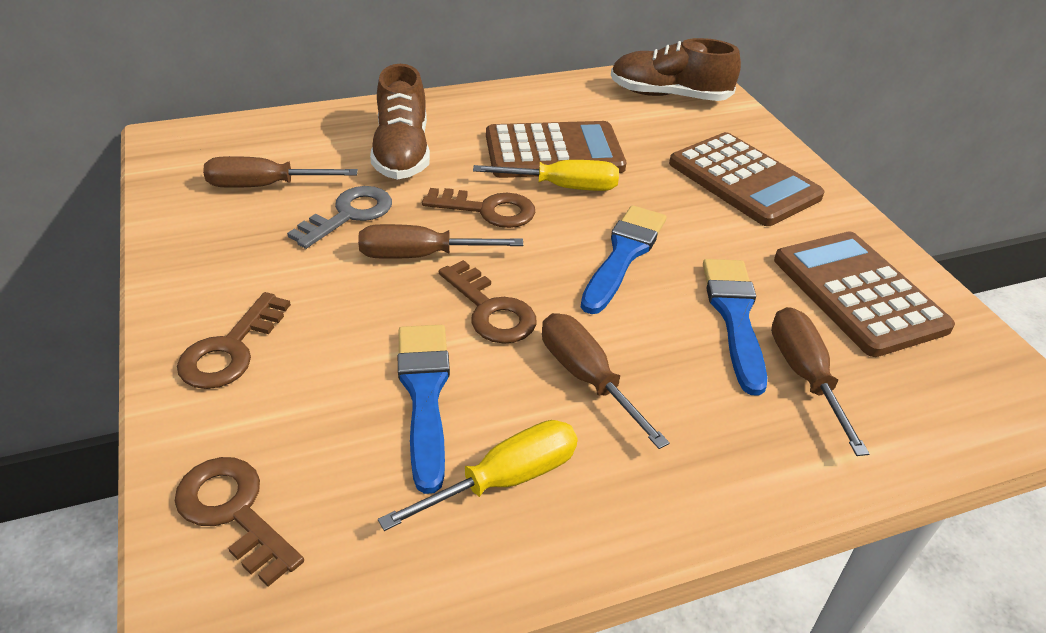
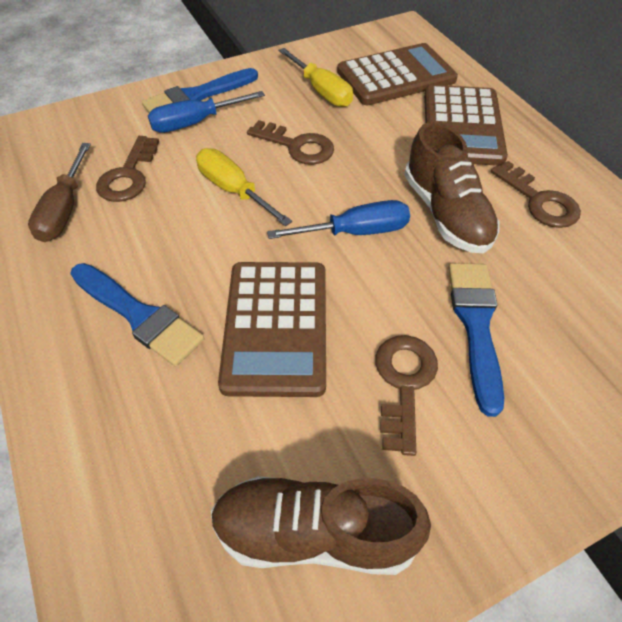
blue screwdriver: none = 0 -> [148,91,265,133] [267,200,410,239] = 2
brown screwdriver: [203,156,358,188] [358,224,523,259] [542,313,670,449] [771,307,870,456] = 4 -> [28,143,91,242] = 1
grey key: [287,186,392,249] = 1 -> none = 0

